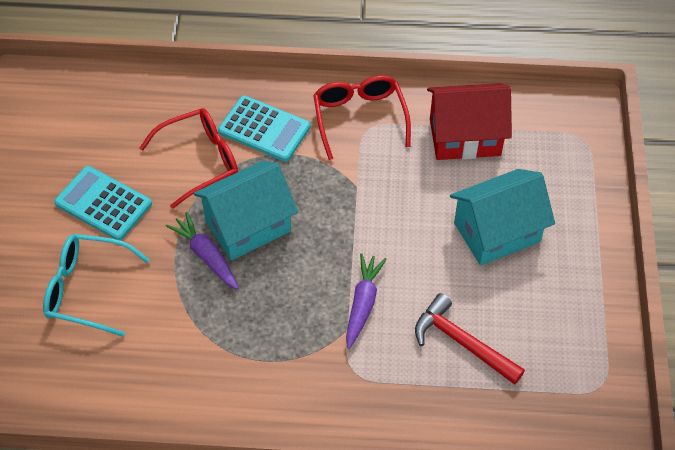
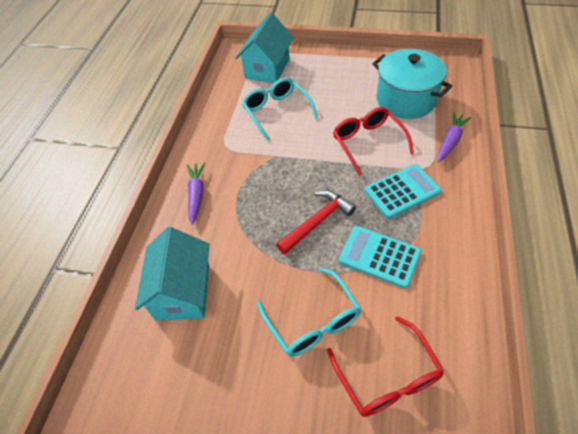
red house: [427,83,512,160] = 1 -> none = 0
turquoise glasses: [43,234,150,337] = 1 -> [242,78,318,141] [257,267,361,357] = 2
turquoise pot: none = 0 -> [372,49,452,119] = 1

